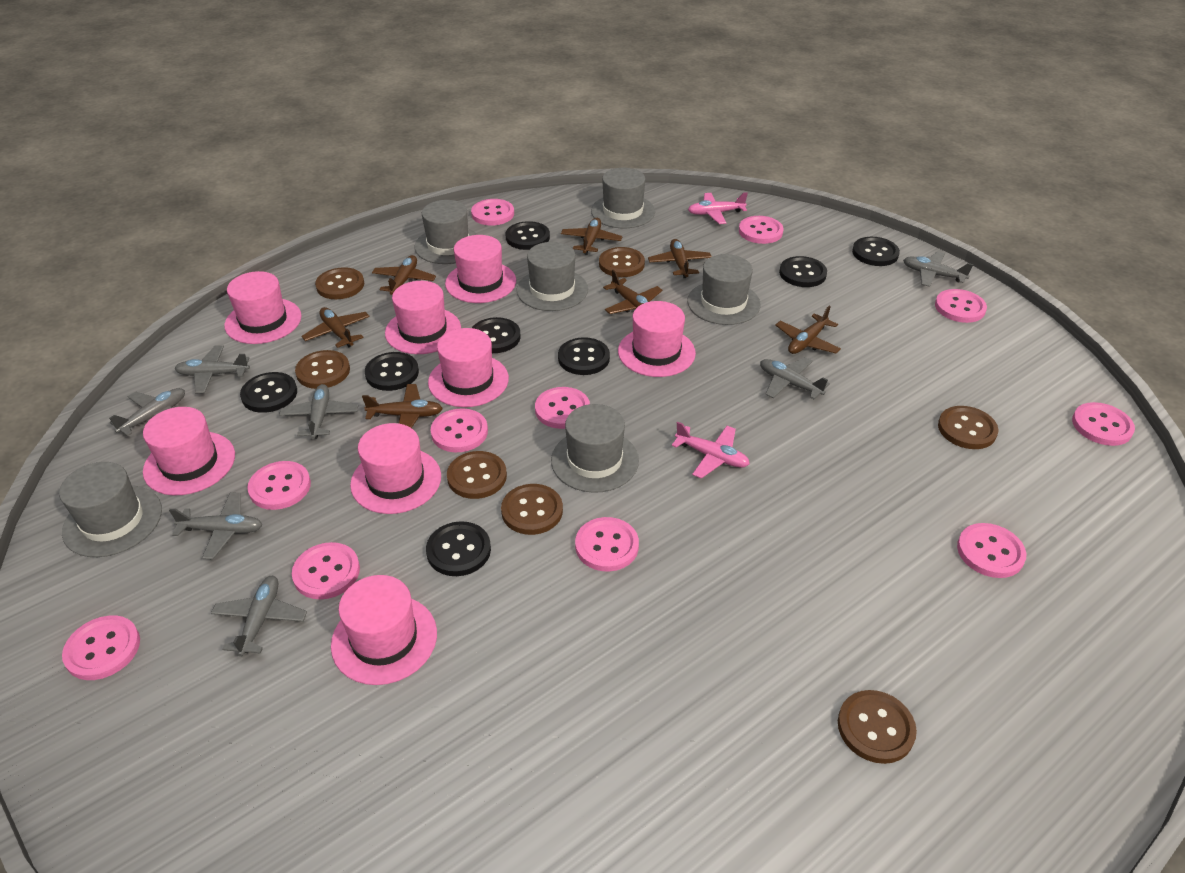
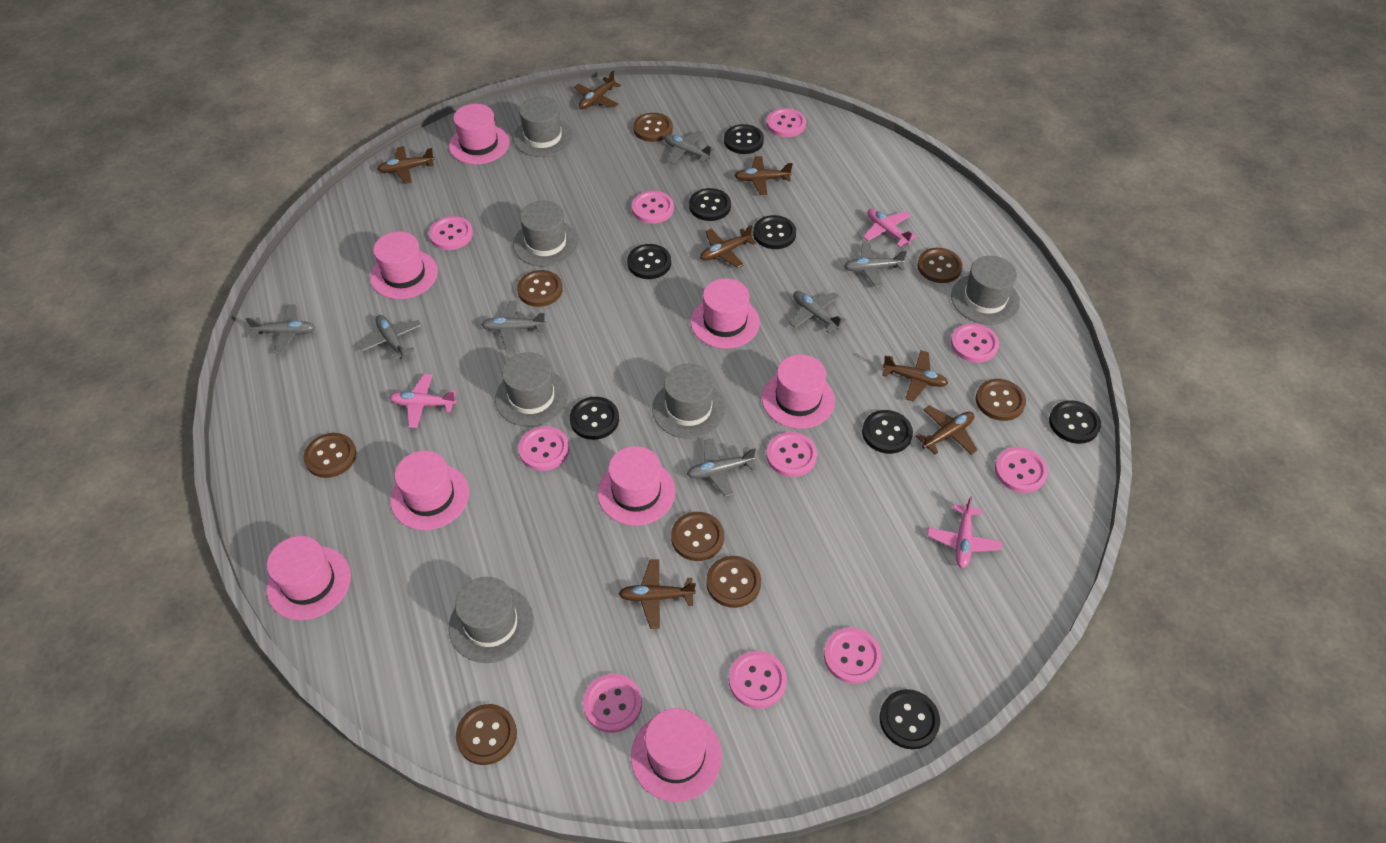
brown button: [295,350,350,389] [315,267,364,299] [447,451,507,499] [501,484,563,535] [599,247,645,277] [838,690,917,764] [938,406,999,449] = 7 -> [303,433,357,478] [456,704,517,765] [517,270,563,307] [633,113,673,142] [671,512,724,561] [706,556,761,608] [917,248,963,283] [976,379,1026,421] = 8
pink button: [62,615,140,680] [247,461,311,510] [292,542,360,599] [430,409,488,452] [471,199,514,226] [535,387,590,429] [575,517,639,571] [739,216,783,244] [935,289,987,323] [957,523,1026,578] [1072,402,1135,446] = 11 -> [429,216,473,250] [518,426,569,471] [583,674,642,733] [632,191,674,224] [729,651,787,709] [766,432,817,477] [767,108,806,137] [824,627,882,684] [951,323,999,363] [995,447,1048,493] = 10
pink plane: [672,421,750,479] [688,192,748,224] = 2 -> [389,374,457,428] [863,209,917,247] [927,496,1002,568] = 3

